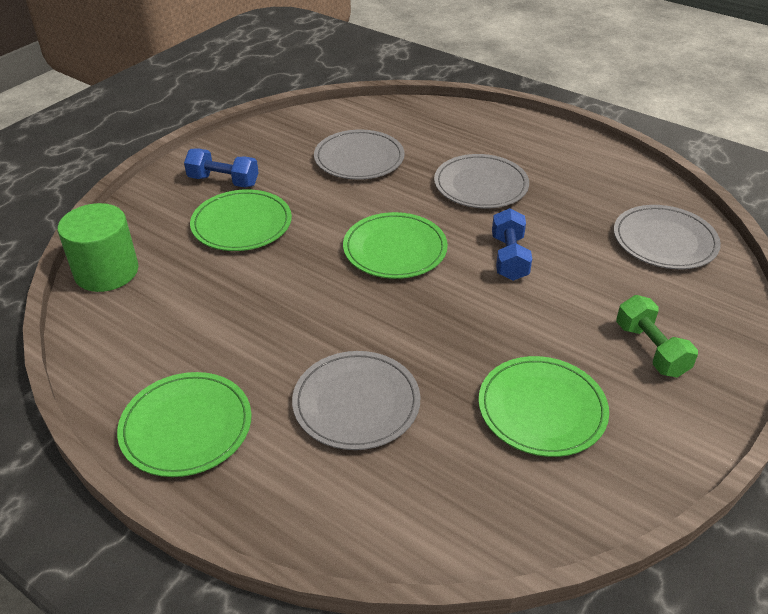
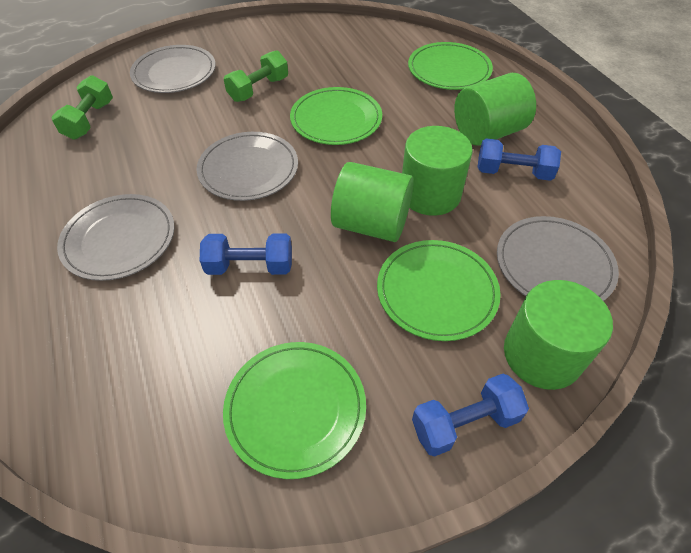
blue dumbbell: [184,149,259,187] [492,208,532,281] = 2 -> [200,233,292,275] [412,374,529,457] [477,138,561,181] = 3
green cylinder: [58,203,138,292] = 1 -> [331,162,414,242] [402,126,473,216] [454,73,536,146] [504,280,613,390] = 4
green dumbbell: [616,295,698,378] = 1 -> [51,75,113,140] [224,50,288,102] = 2

